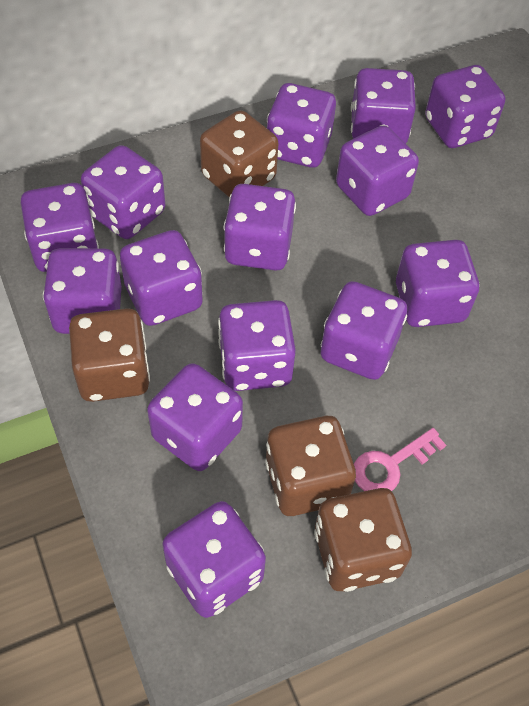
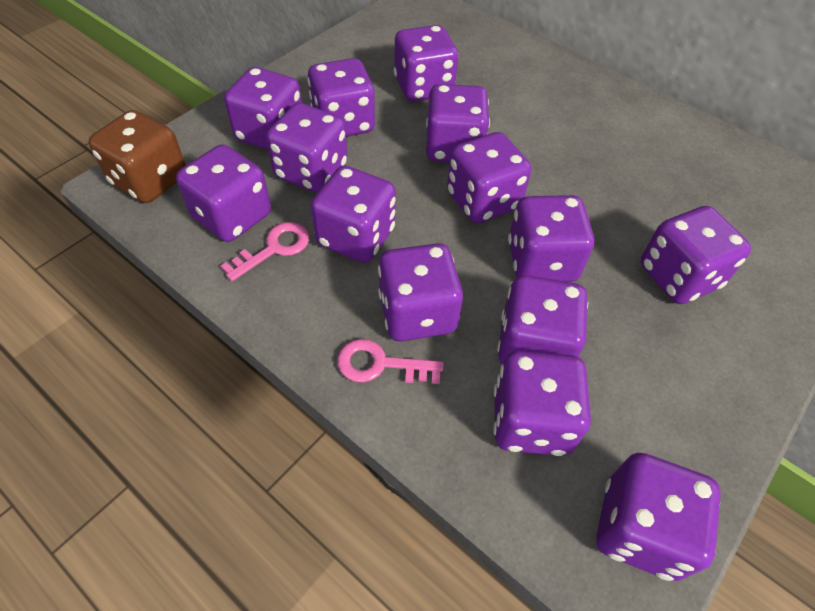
brown dice: [69,308,150,402] [200,110,279,198] [265,416,356,516] [314,488,412,592] = 4 -> [89,110,186,203] = 1
pink key: [354,428,446,491] = 1 -> [221,222,310,281] [337,339,444,384] = 2

